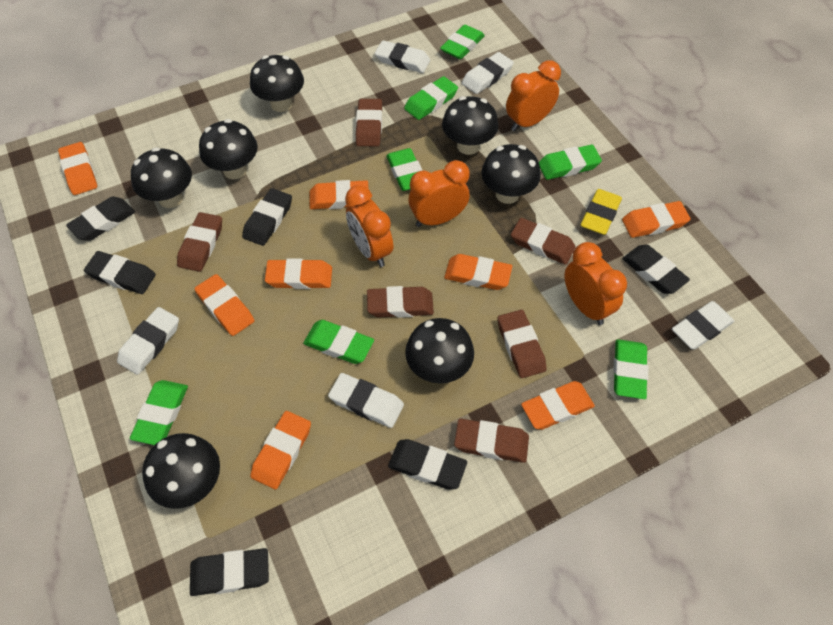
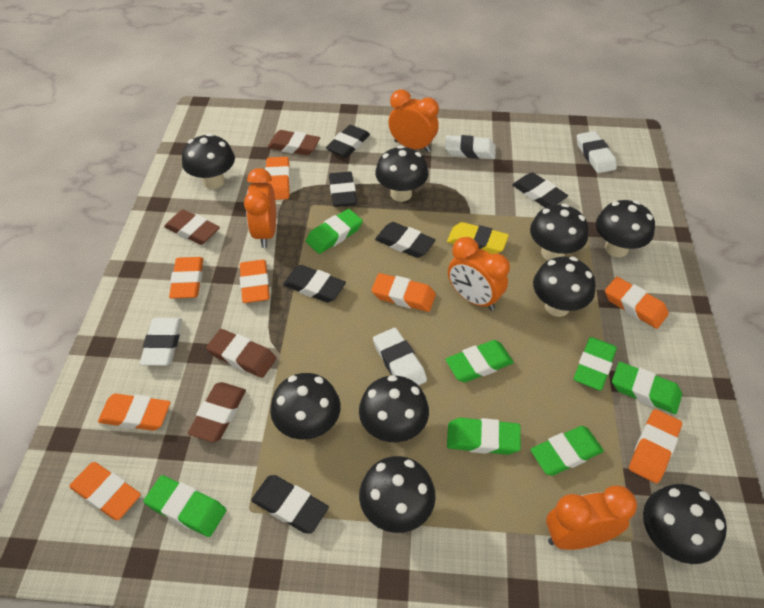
black mushroom: [131,147,192,208] [142,433,220,509] [199,119,258,179] [250,55,304,112] [405,318,474,383] [442,96,498,155] [481,144,541,204] = 7 -> [182,133,235,189] [270,373,341,439] [359,375,429,442] [359,456,436,533] [375,145,428,202] [530,204,588,260] [533,257,596,317] [596,200,655,257] [643,484,727,564] = 9
brown eraser: [177,212,222,272] [356,99,382,146] [367,286,434,318] [454,419,529,463] [498,310,547,378] [511,218,576,265] = 6 -> [164,210,220,245] [188,382,246,442] [206,329,276,378] [267,130,320,155] = 4
white eraser: [117,307,179,375] [328,373,404,428] [375,40,430,73] [462,52,514,94] [672,301,734,350] = 5 -> [140,318,182,366] [373,328,427,386] [445,135,496,159] [577,131,617,173] = 4

